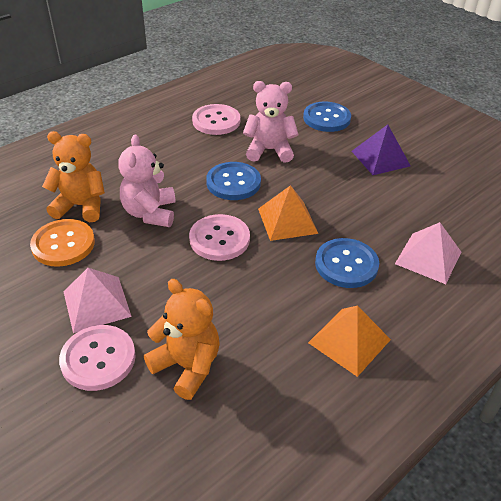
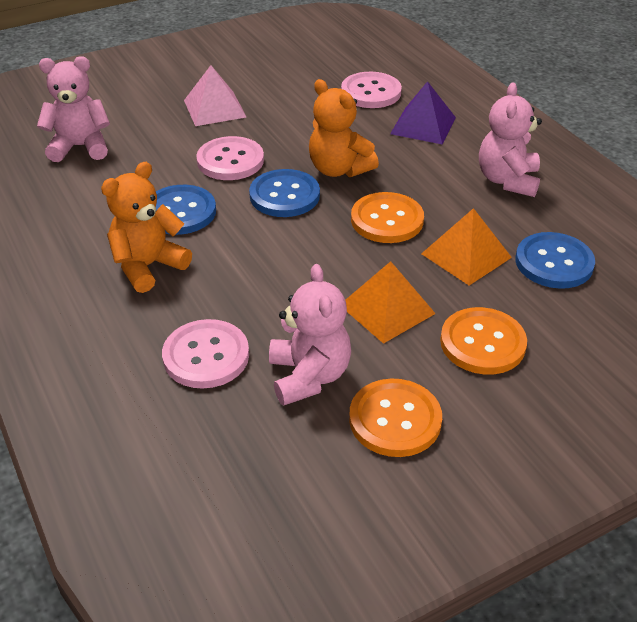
orange button: [30,219,95,267] = 1 -> [349,379,442,457] [351,192,424,243] [440,307,527,375] = 3
pink pyramid: [64,268,132,333] [395,222,461,284] = 2 -> [184,65,246,126] = 1
pink teddy bear: [118,134,176,227] [243,81,299,163] = 2 -> [37,56,110,162] [269,264,351,406] [479,82,542,197] = 3

